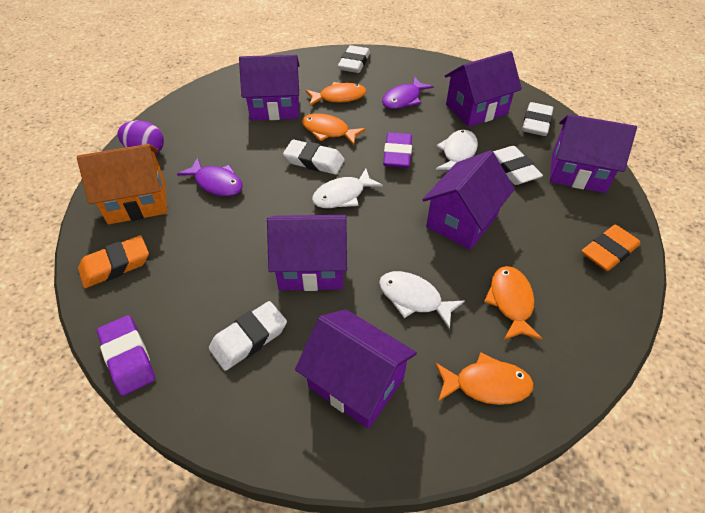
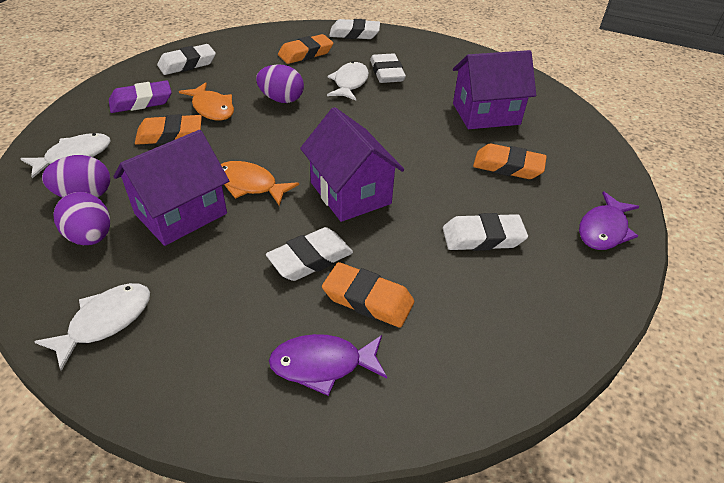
orange eraser: [78,235,149,288] [582,225,640,271] = 2 -> [135,114,202,145] [278,34,334,64] [322,262,414,327] [473,144,547,179] = 4
orange fish: [302,113,366,145] [306,82,366,106] [435,352,534,405] [484,266,543,340] = 4 -> [179,82,234,121] [221,161,299,206] = 2
orange house: [77,144,167,224] = 1 -> none = 0
purple egg: [118,120,164,155] = 1 -> [42,155,110,198] [54,192,110,245] [256,64,304,103] = 3
purple eraser: [97,315,155,396] [383,132,412,168] = 2 -> [109,80,172,113] = 1
purple house: [239,54,300,120] [267,215,347,291] [295,310,417,429] [422,150,515,250] [445,51,522,127] [550,114,637,193] = 6 -> [113,130,229,246] [300,107,404,222] [453,50,536,129] = 3

